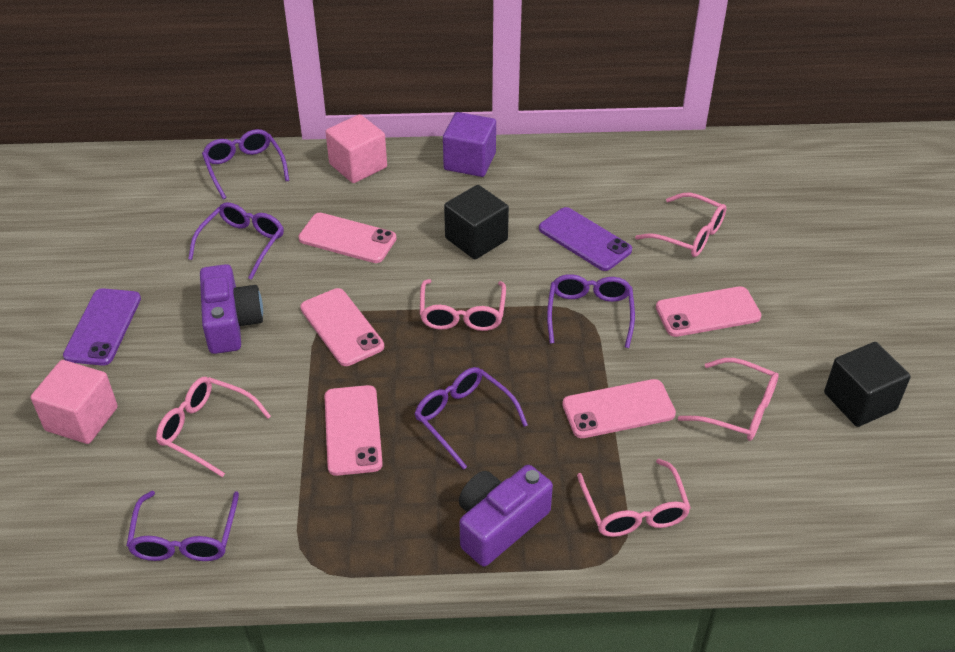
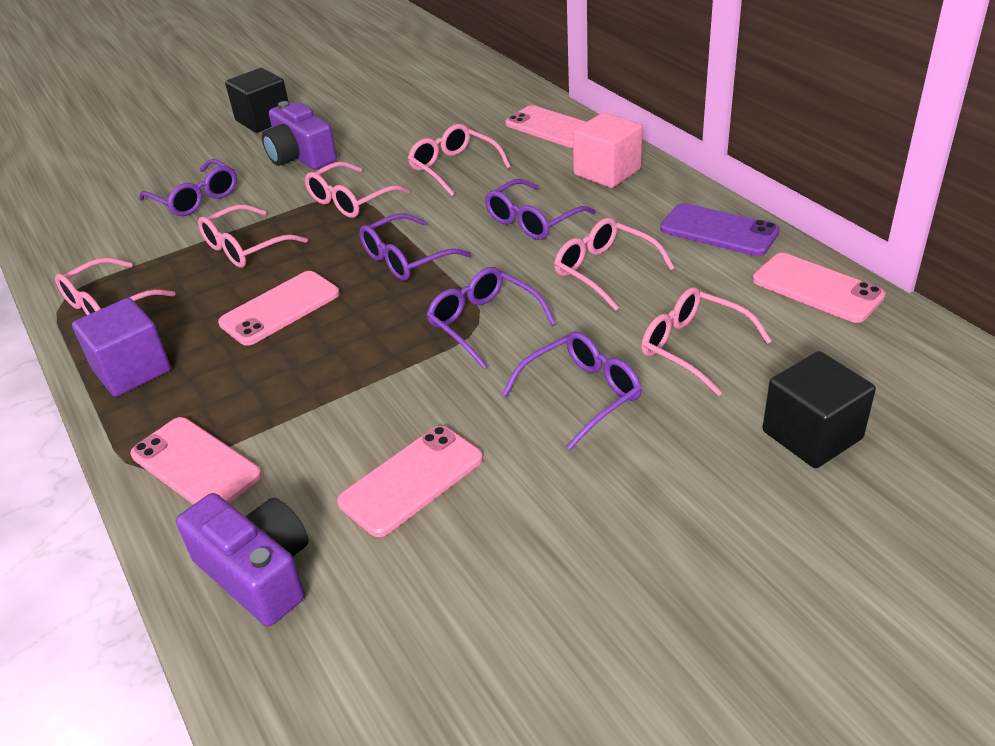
pink cube: [31,360,118,444] [325,114,387,183] = 2 -> [573,112,642,188] = 1
pink glasses: [156,377,271,477] [420,279,506,331] [577,459,691,537] [635,193,726,257] [678,358,779,441] = 5 -> [55,258,175,315] [198,205,308,268] [305,162,410,218] [408,124,511,196] [554,218,675,311] [641,287,772,396] = 6
purple phone: [63,288,141,366] [539,207,632,271] = 2 -> [660,203,780,256] = 1

